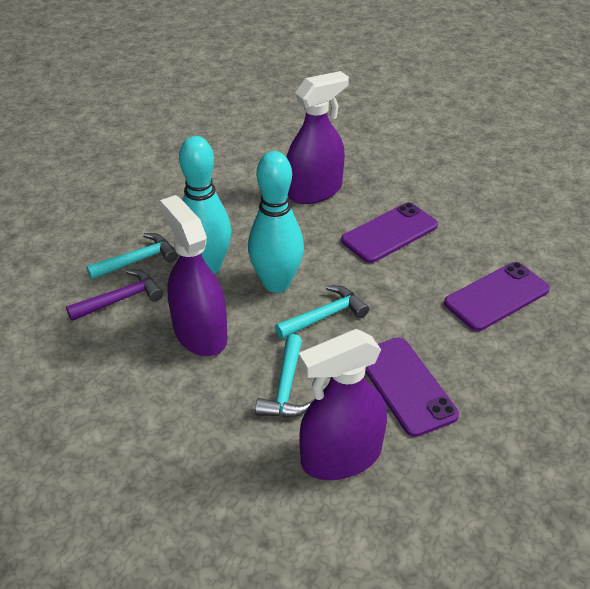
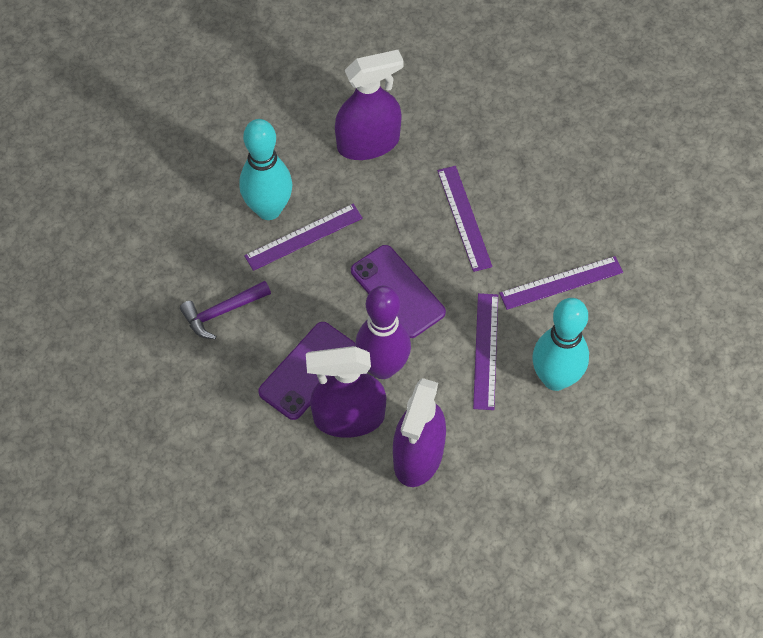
purple bowling pin: none = 0 -> [355,286,411,379] = 1
purple phone: [341,202,438,263] [365,338,459,437] [444,262,550,331] = 3 -> [258,322,355,420] [351,245,446,338] = 2
purple ruler: none = 0 -> [244,204,363,271] [437,166,492,272] [473,293,498,410] [499,256,623,310] = 4
turquoise hammer: [86,233,178,279] [255,334,312,417] [275,285,369,339] = 3 -> none = 0

